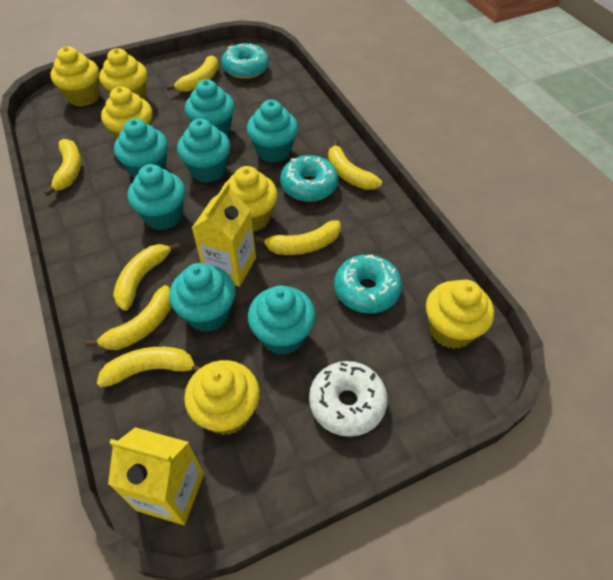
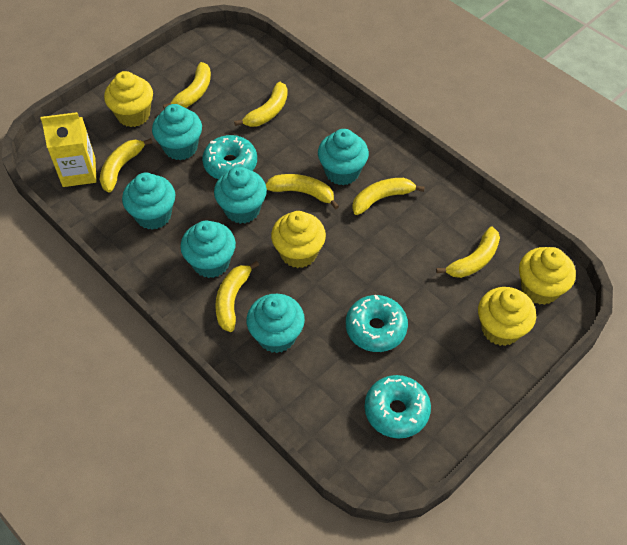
turquoise cupcake: [114,118,168,178] [128,164,186,230] [169,263,236,332] [177,119,231,183] [185,79,235,135] [247,100,298,163] [248,285,316,355] = 7 -> [122,173,175,230] [152,104,202,160] [180,221,236,278] [214,167,267,224] [246,294,305,353] [318,129,369,185] = 6
white donut: [309,361,388,437] = 1 -> none = 0
yellow carton: [108,427,204,525] [192,182,256,287] = 2 -> [40,112,97,187] = 1
yellow cupcake: [51,46,100,107] [99,48,147,100] [101,86,152,140] [184,360,260,435] [222,166,277,232] [426,280,494,349] = 6 -> [104,71,153,127] [271,211,326,268] [478,287,536,346] [519,247,576,305] = 4

